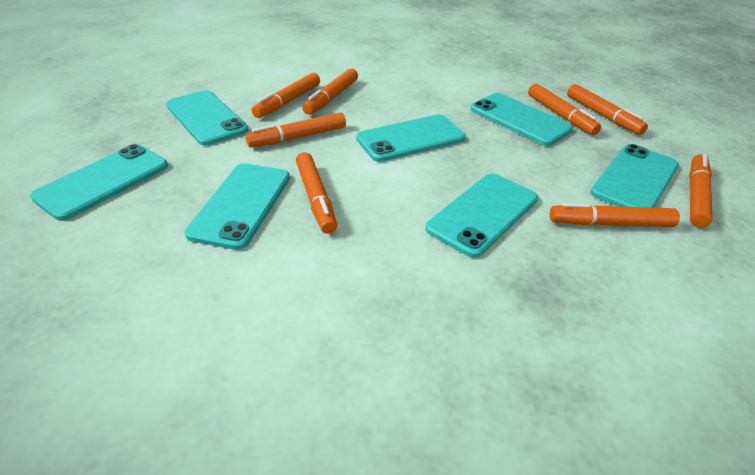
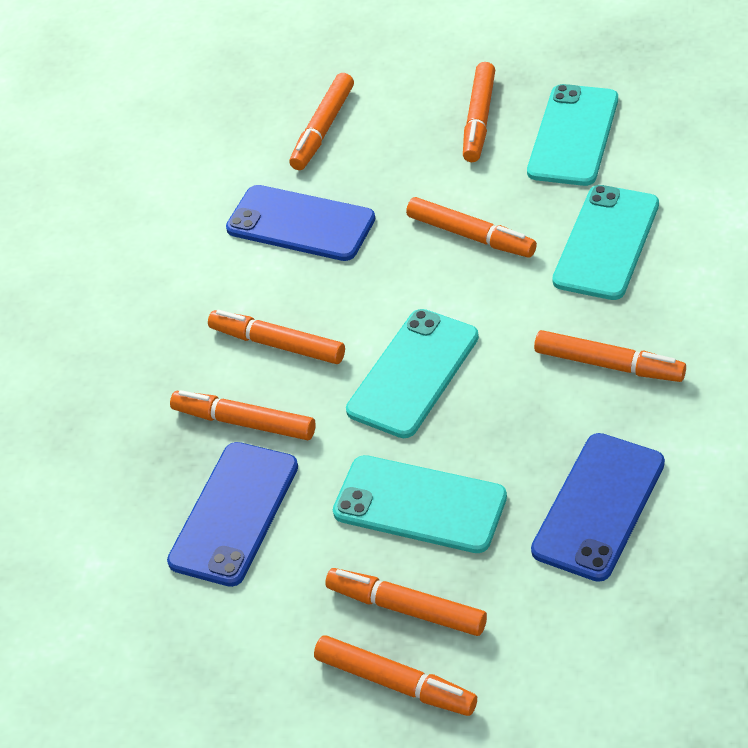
blue phone: none = 0 -> [167,442,298,587] [226,185,375,261] [531,433,665,582] = 3
turquoise phone: [30,144,168,221] [166,90,248,146] [185,163,290,250] [356,114,465,162] [425,173,538,258] [470,93,573,146] [590,144,679,208] = 7 -> [333,455,507,553] [346,309,479,438] [527,84,618,186] [552,185,659,300] = 4

